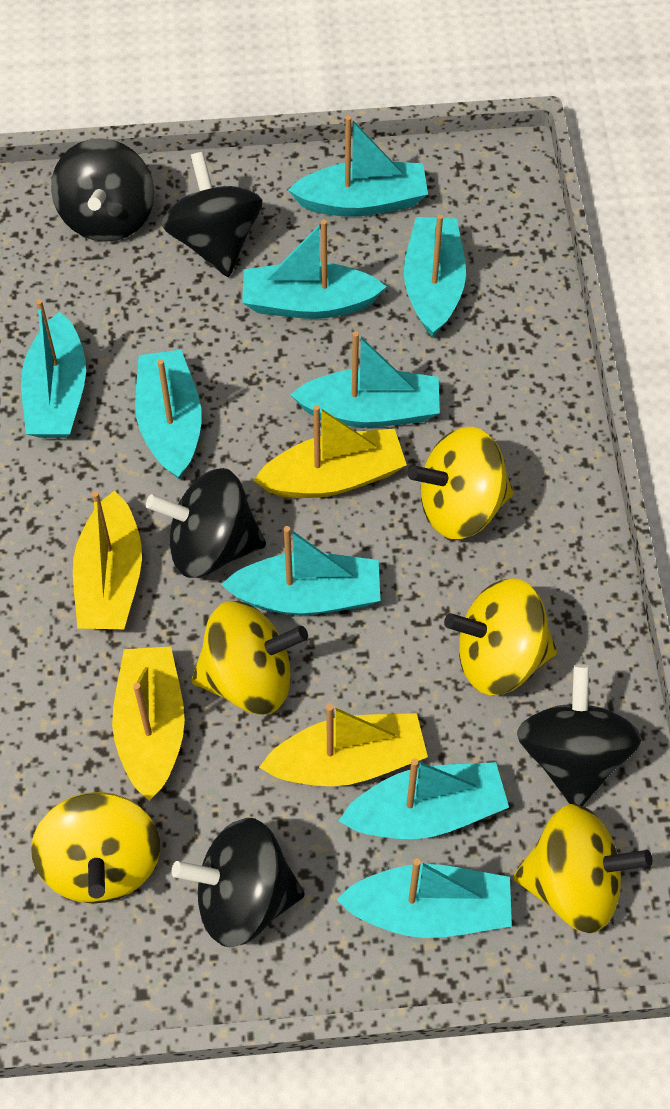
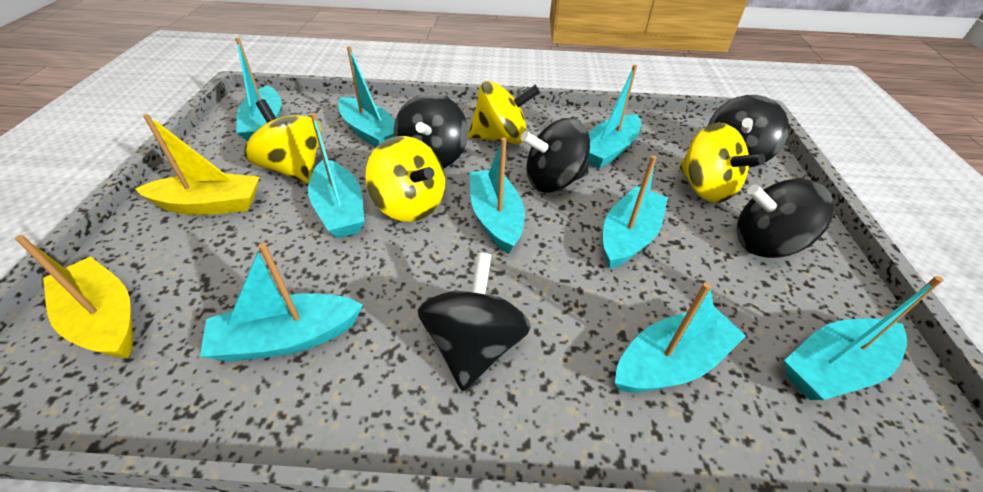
yellow boat: [73,490,142,629] [112,647,185,801] [253,405,407,498] [259,704,428,786] = 4 -> [15,235,133,358] [135,114,260,215] = 2
yellow spinning top: [31,792,160,904] [191,601,308,714] [408,427,514,539] [444,578,557,695] [513,804,653,933] = 5 -> [244,99,322,184] [365,136,445,222] [468,81,540,144] [679,122,765,203] = 4

